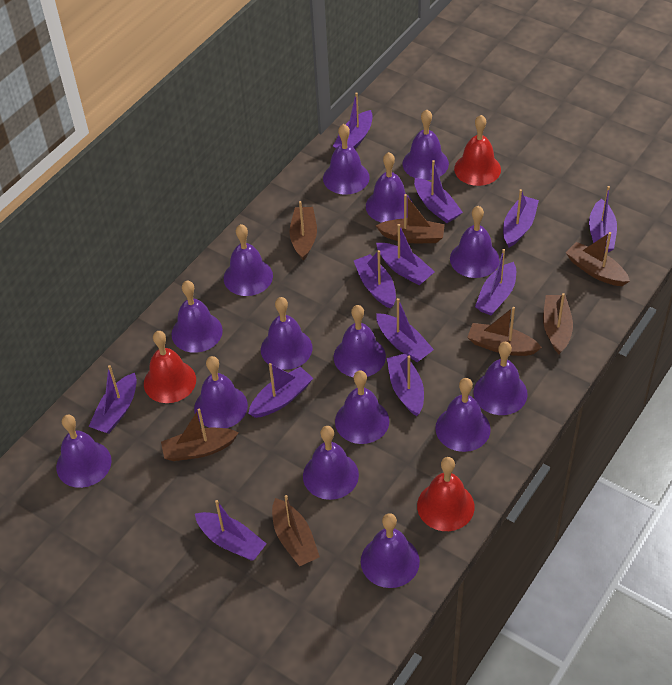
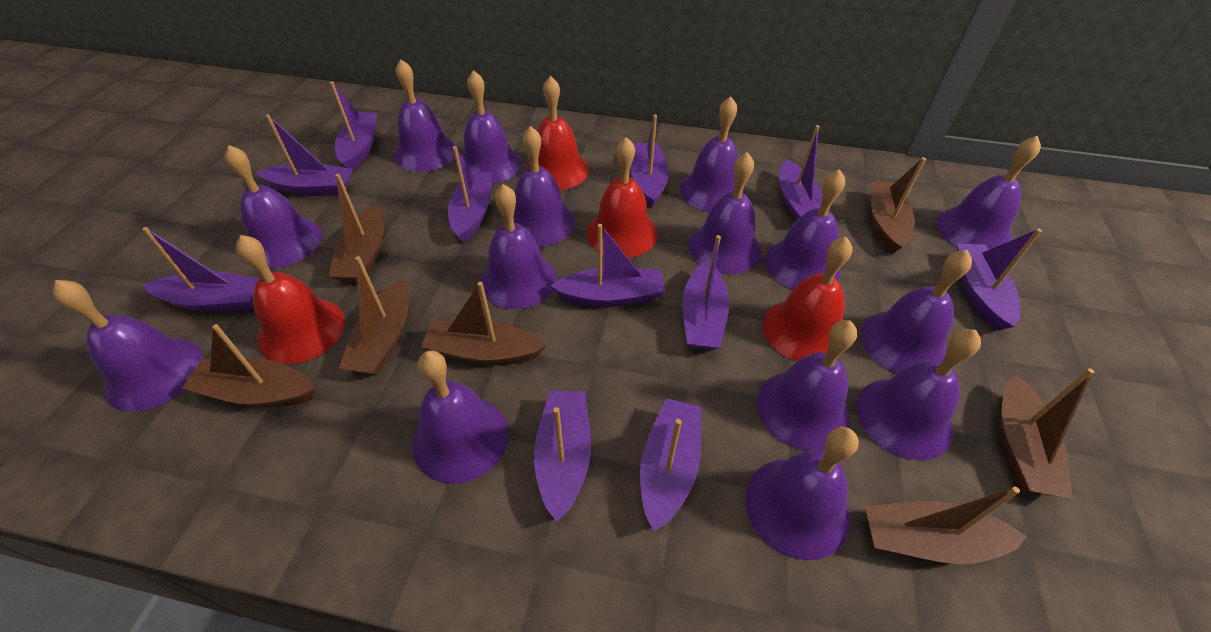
purple boat: [89,365,137,434] [195,500,267,561] [248,363,313,418] [333,92,373,149] [354,250,396,309] [376,224,435,285] [376,298,434,362] [387,353,424,416] [414,160,463,223] [475,249,516,316] [503,189,539,248] [589,186,617,252] = 12 -> [142,227,259,312] [256,115,353,196] [330,81,377,170] [448,146,492,243] [534,391,591,522] [551,224,665,307] [631,115,669,208] [640,398,701,532] [682,235,729,351] [779,125,822,221] [957,229,1042,331] = 11
red bell: [144,331,196,403] [417,457,475,531] [454,115,501,186] = 3 -> [236,235,345,364] [525,76,589,190] [587,137,658,258] [763,237,853,362] = 4

